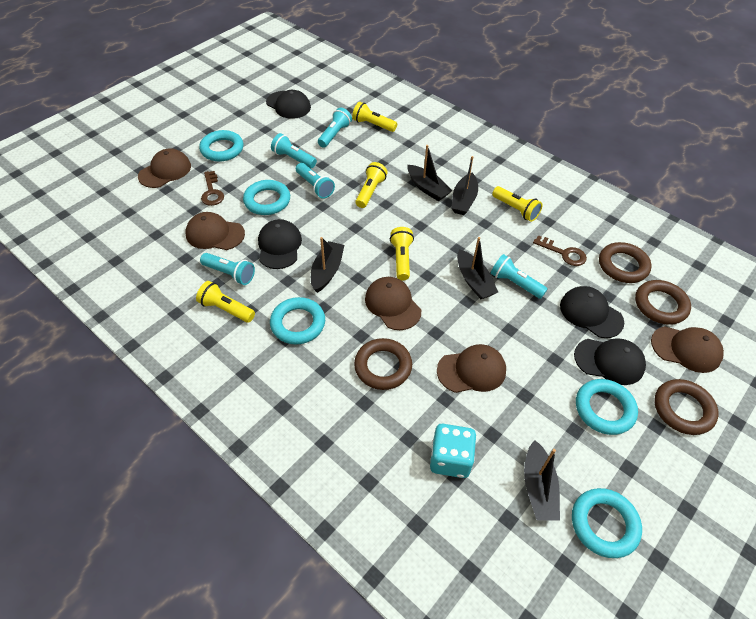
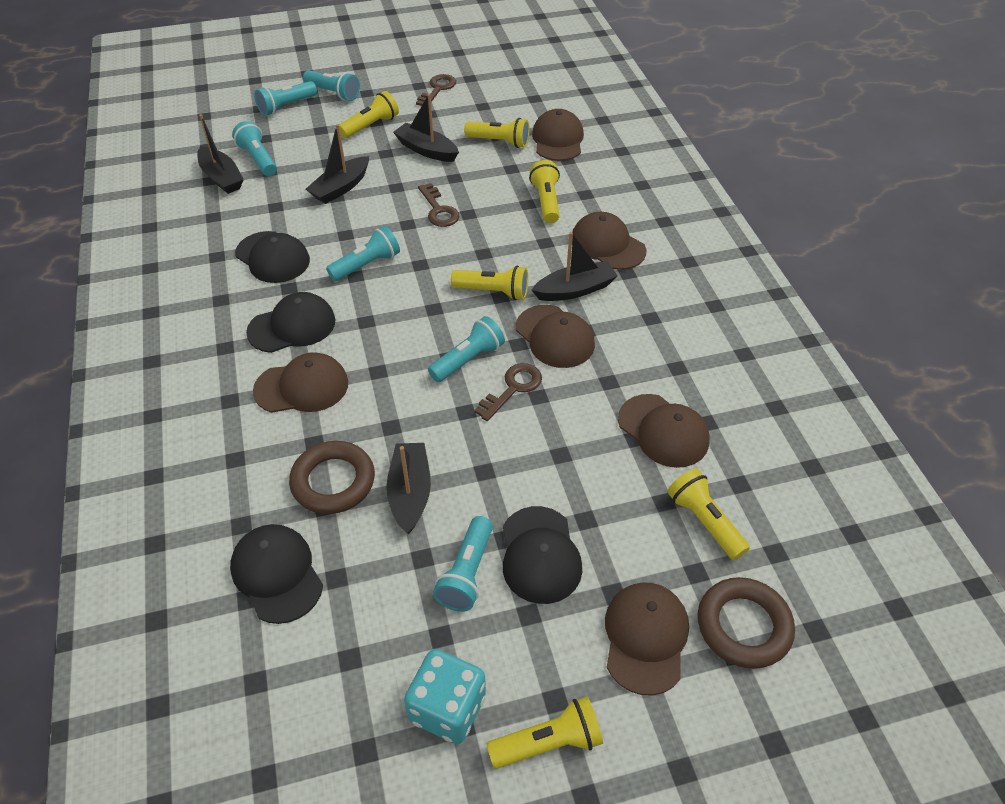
brown cap: [138,148,191,188] [186,212,245,250] [365,277,421,330] [437,344,506,393] [651,326,724,373] = 5 -> [253,352,348,413] [516,305,595,368] [532,109,584,161] [572,212,646,270] [605,582,689,696] [618,394,710,468] = 6
brown key: [201,171,224,206] [533,235,587,266] = 2 -> [416,74,456,106] [418,183,460,227] [474,363,542,421] = 3
brown ring: [354,338,412,390] [599,242,651,283] [635,280,691,325] [654,379,719,435] = 4 -> [289,441,375,514] [698,577,795,669] = 2
turquoise flashlight: [200,253,255,285] [271,133,317,168] [296,163,335,199] [318,108,352,148] [491,254,547,299] = 5 -> [232,121,277,176] [254,81,317,116] [303,70,360,101] [326,226,400,281] [428,316,505,382] [433,516,493,612] = 6
turquoise ring: [199,130,243,162] [243,180,290,215] [270,297,325,344] [572,488,642,558] [576,379,638,435] = 5 -> none = 0
yellow flashlight: [196,281,255,323] [352,102,397,132] [356,162,388,208] [390,227,414,281] [492,186,542,222] = 5 -> [339,91,399,138] [451,266,528,300] [464,118,530,148] [487,697,603,769] [529,160,560,223] [667,469,750,560] = 6

